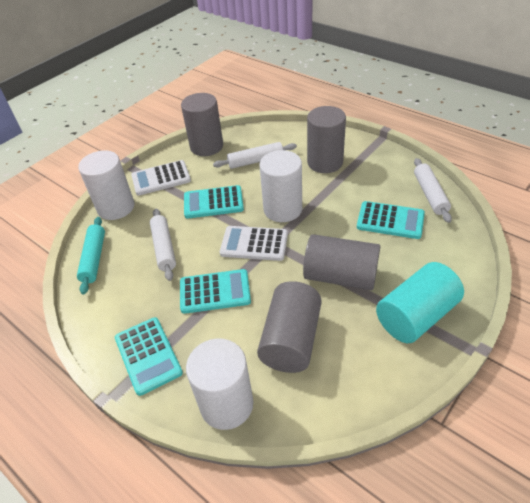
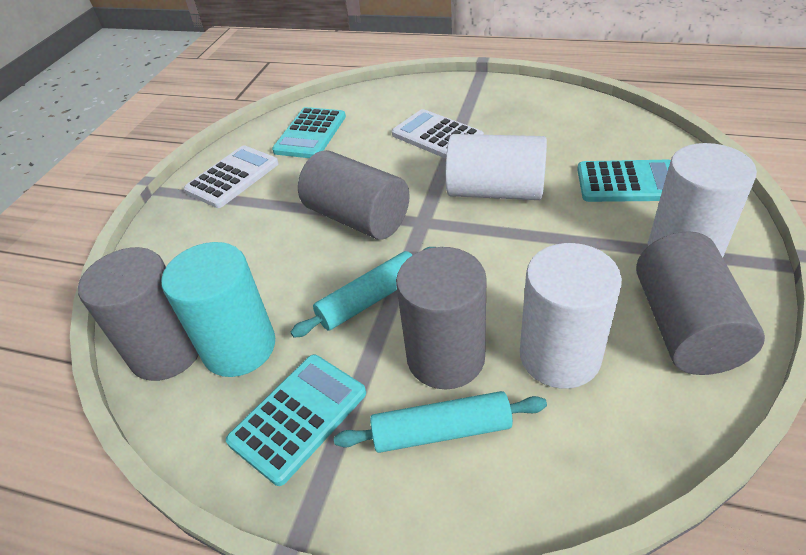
turquoise calculator: [115,317,183,396] [180,269,251,314] [184,185,244,219] [357,201,425,239] = 4 -> [226,355,366,486] [272,107,346,158] [577,160,671,202] = 3
turquoise rolling pin: [77,217,105,295] = 1 -> [290,247,434,338] [334,391,547,453] = 2
white rolling pin: [150,208,176,281] [213,142,297,169] [414,158,452,223] = 3 -> none = 0

